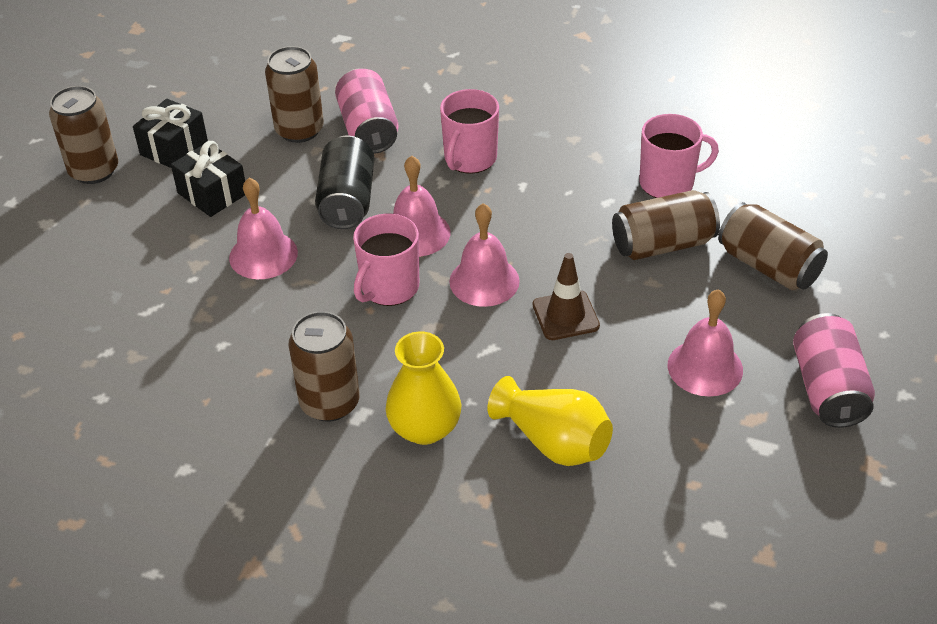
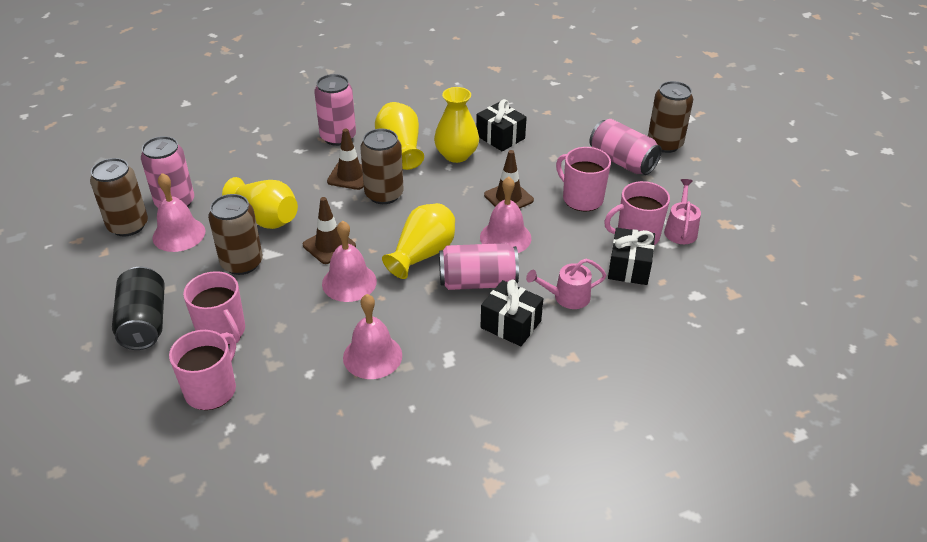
black gift: [133,99,208,168] [171,141,245,217] = 2 -> [476,99,527,152] [481,280,543,346] [608,228,655,285] = 3
brown can: [49,86,118,184] [265,46,324,143] [288,311,360,422] [612,190,720,260] [718,202,828,290] = 5 -> [90,158,148,236] [208,194,263,275] [360,129,403,204] [648,81,693,153] = 4
brown traffic cone: [533,253,600,340] = 1 -> [303,197,356,264] [327,128,364,190] [484,150,534,209] = 3
pink can: [335,68,398,154] [793,313,875,428] = 2 -> [141,136,194,207] [314,74,356,146] [439,243,519,290] [589,119,662,175] = 4
pink mug: [353,214,419,306] [440,89,499,173] [639,114,719,198] = 3 -> [169,330,236,410] [183,271,245,345] [556,147,611,212] [604,181,670,245] = 4
pink watering can: none = 0 -> [526,259,606,309] [664,179,701,244] = 2
yellow vase: [385,331,461,445] [487,376,613,466] = 2 -> [222,177,298,229] [375,102,424,170] [382,203,455,279] [434,87,479,163] = 4

